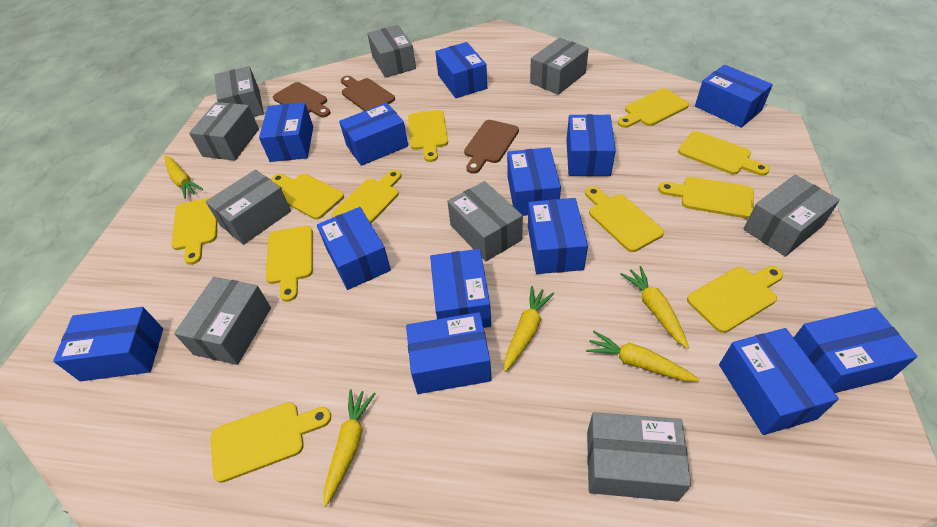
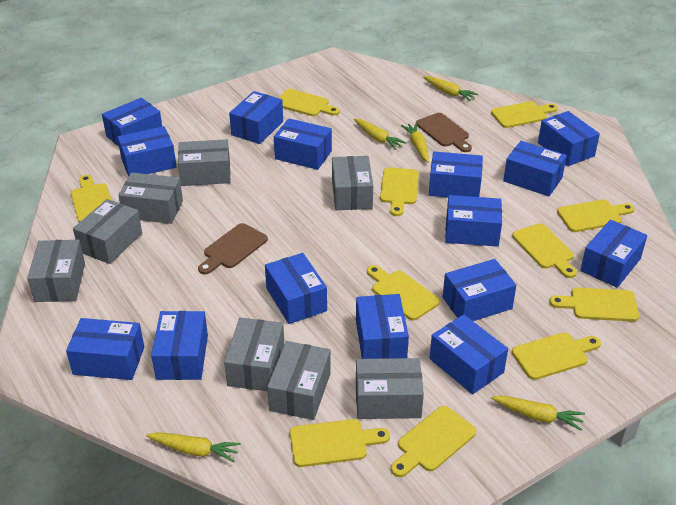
blue box: [53,307,163,381] [259,102,313,162] [317,207,391,290] [339,103,408,166] [406,312,492,394] [430,249,491,328] [435,42,487,98] [507,147,561,216] [528,198,588,274] [566,114,616,176] [695,65,773,128] [719,328,839,435] [794,307,918,393] = 13 -> [66,318,144,380] [102,98,162,146] [117,126,177,177] [151,311,208,380] [229,91,283,144] [265,253,327,324] [274,118,332,170] [356,294,409,359] [429,151,483,198] [430,315,508,394] [443,259,516,321] [445,195,502,247] [503,141,567,196] [538,111,600,166] [580,220,647,288] = 15
brown cutting board: [273,82,330,117] [341,76,395,111] [464,120,519,174] = 3 -> [198,223,268,275] [416,113,472,152] = 2
grey box: [174,277,271,365] [189,102,259,161] [206,170,291,245] [215,66,264,117] [367,25,416,78] [447,181,523,261] [530,38,589,95] [587,412,691,502] [744,175,840,257] = 9 -> [27,240,85,302] [73,199,142,264] [118,173,183,224] [178,139,231,186] [224,318,284,391] [267,341,331,420] [332,156,373,210] [356,358,424,419] = 8

